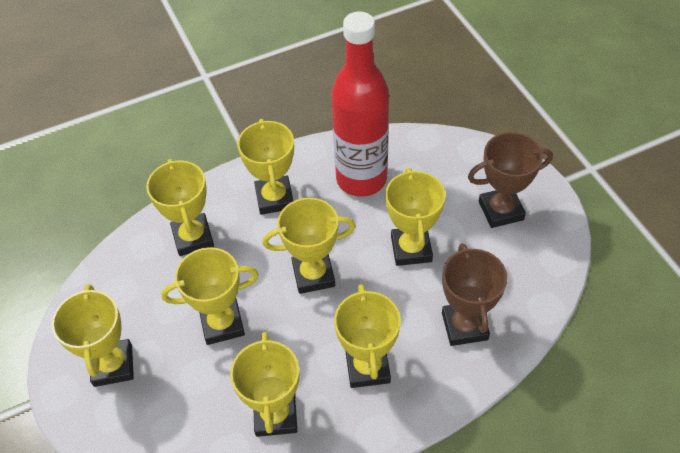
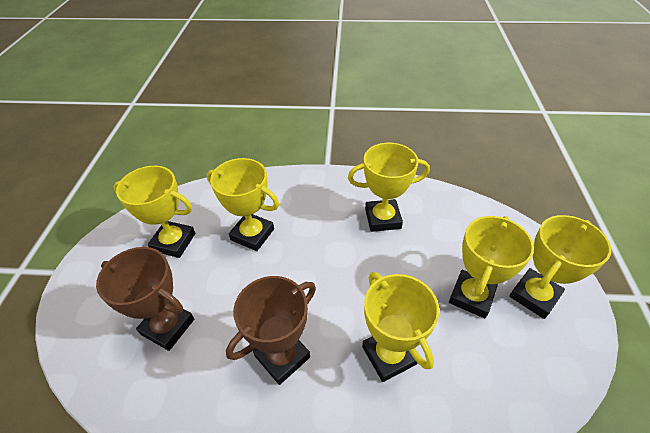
red bottle: [331,12,389,197] = 1 -> none = 0
yellow trophy: [52,284,134,387] [146,159,214,256] [161,247,259,345] [230,332,300,437] [237,119,294,215] [262,198,356,294] [334,284,401,388] [385,168,446,266] = 8 -> [113,166,195,258] [207,158,279,251] [348,143,430,232] [362,272,440,382] [449,216,534,318] [509,215,611,319] = 6

